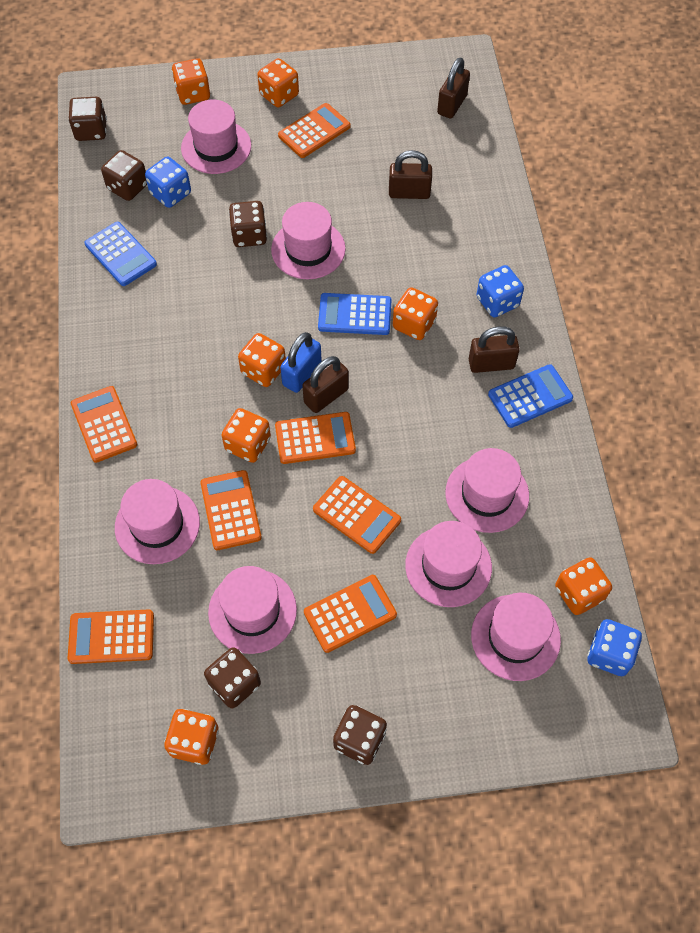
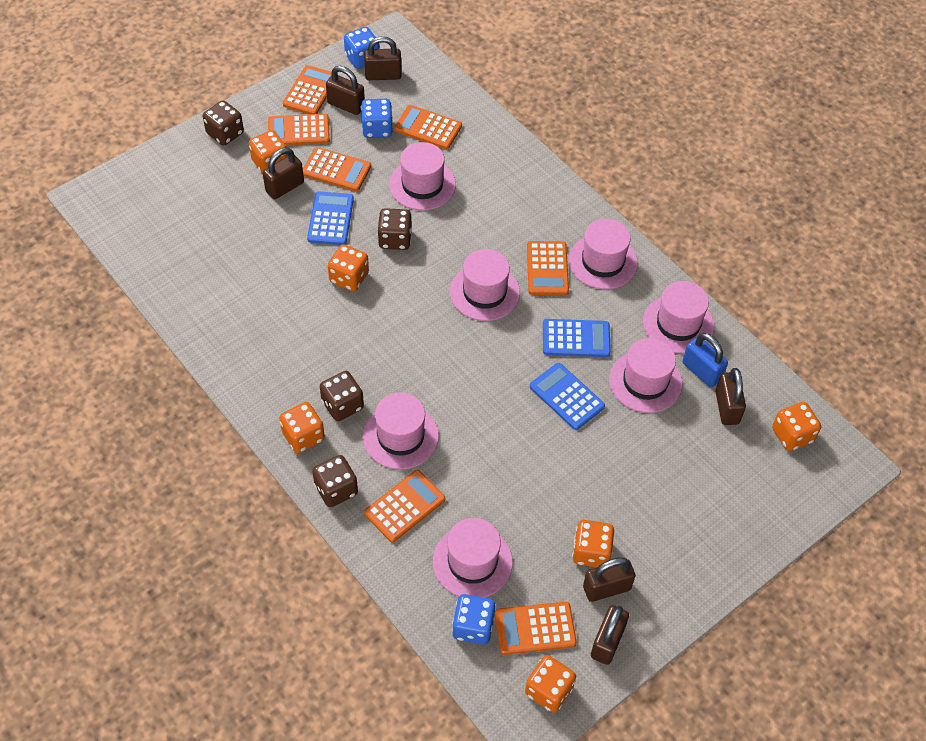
brown dice: [68,97,107,141] [101,150,147,201] [204,647,261,708] [229,201,267,247] [333,705,387,765] = 5 -> [203,100,244,145] [312,455,358,507] [320,371,364,421] [378,208,412,250] = 4
brown padlock: [302,356,349,413] [389,150,432,199] [437,57,470,119] [469,326,520,373] = 4 -> [263,148,304,199] [326,66,365,115] [364,36,402,80] [583,557,635,602] [591,605,629,665] [715,368,746,425] = 6
orange dice: [164,709,219,765] [172,58,210,105] [221,408,271,463] [238,333,286,387] [257,58,299,107] [393,287,438,340] [555,557,612,615] = 7 -> [249,130,288,174] [279,402,325,453] [328,244,369,291] [525,655,576,713] [572,520,614,567] [772,402,821,451] = 6

